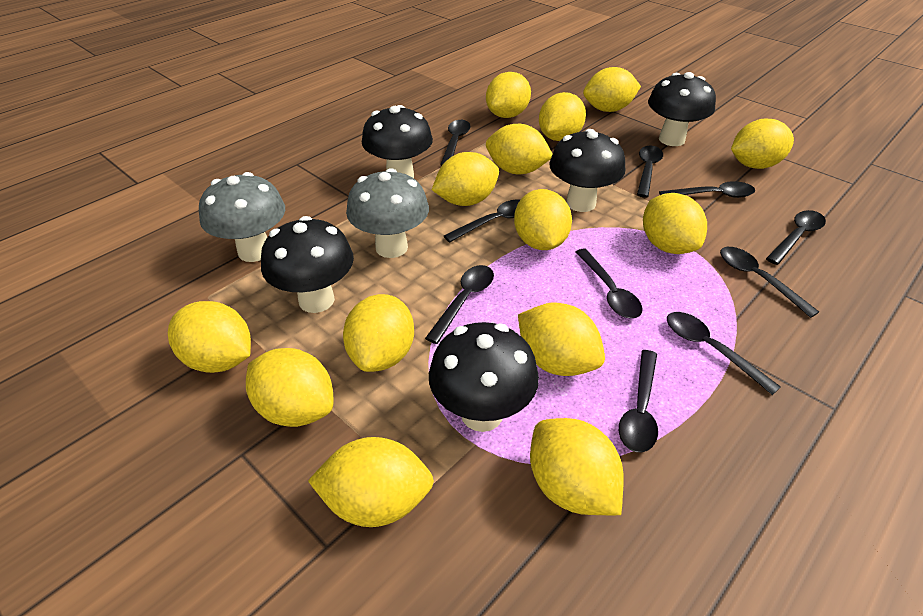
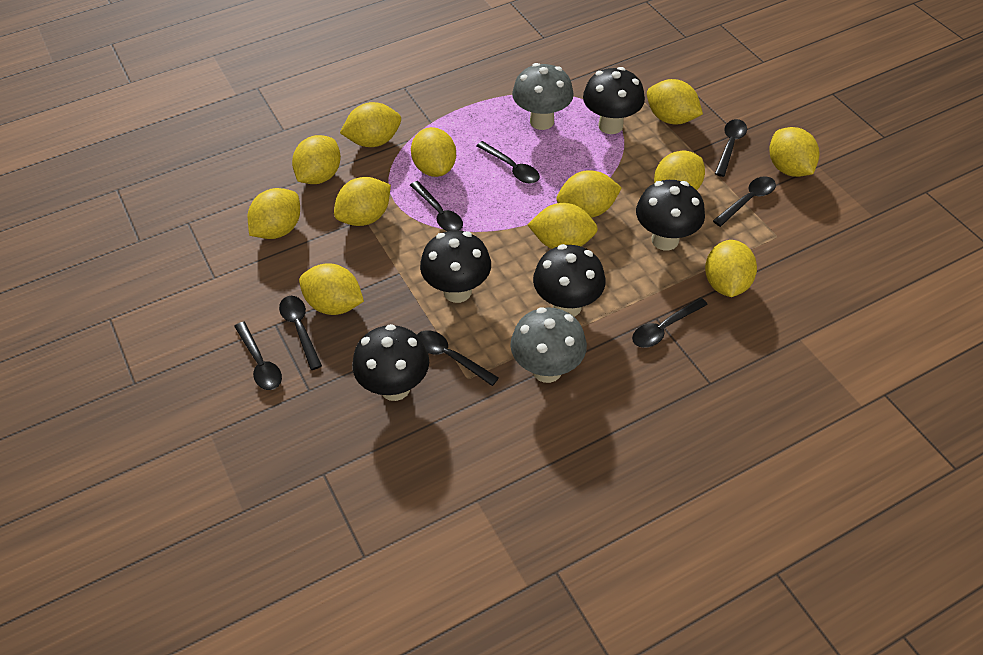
black spoon: [425,265,494,344] [440,120,471,166] [444,199,520,243] [575,249,643,318] [619,350,658,453] [637,146,663,198] [659,181,755,198] [667,312,781,395] [720,247,819,318] [766,210,826,265] = 10 -> [234,321,282,390] [279,296,322,370] [410,181,463,231] [417,330,499,386] [476,141,540,184] [632,298,708,348] [713,176,776,227] [715,119,747,177] = 8
yellow lemon: [168,301,251,373] [246,348,333,427] [308,437,434,527] [343,294,414,372] [432,152,499,206] [486,72,531,118] [486,124,552,174] [514,189,572,250] [518,303,605,376] [530,418,624,516] [539,92,586,141] [583,67,641,112] [643,193,707,254] [731,119,794,169] = 14 -> [248,188,300,239] [292,135,341,184] [299,263,364,315] [334,177,391,226] [340,102,401,147] [411,127,456,177] [528,203,598,249] [557,170,622,218] [647,79,703,125] [654,150,705,190] [705,240,757,297] [769,127,819,177] = 12

